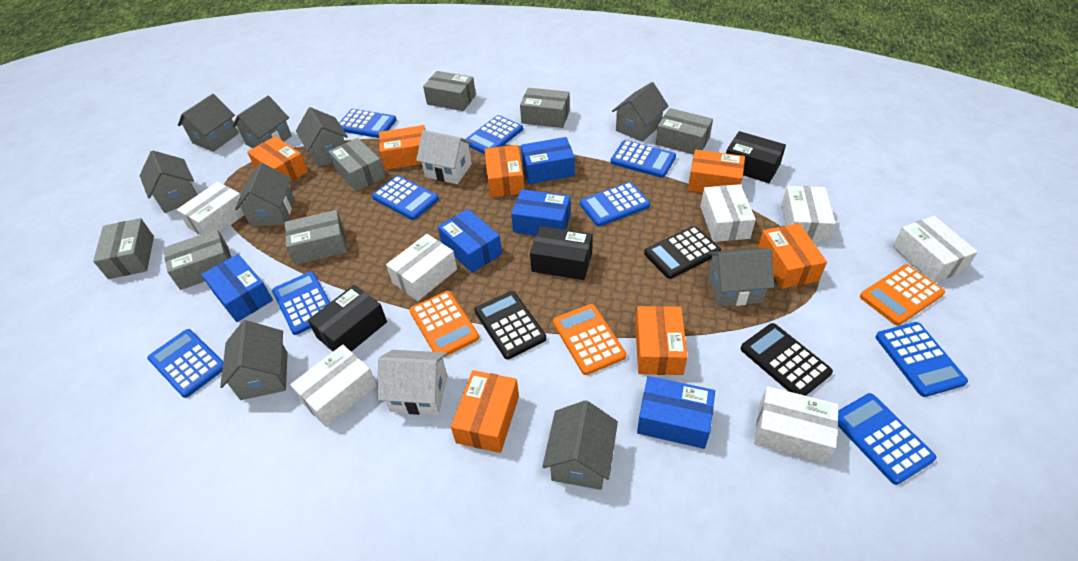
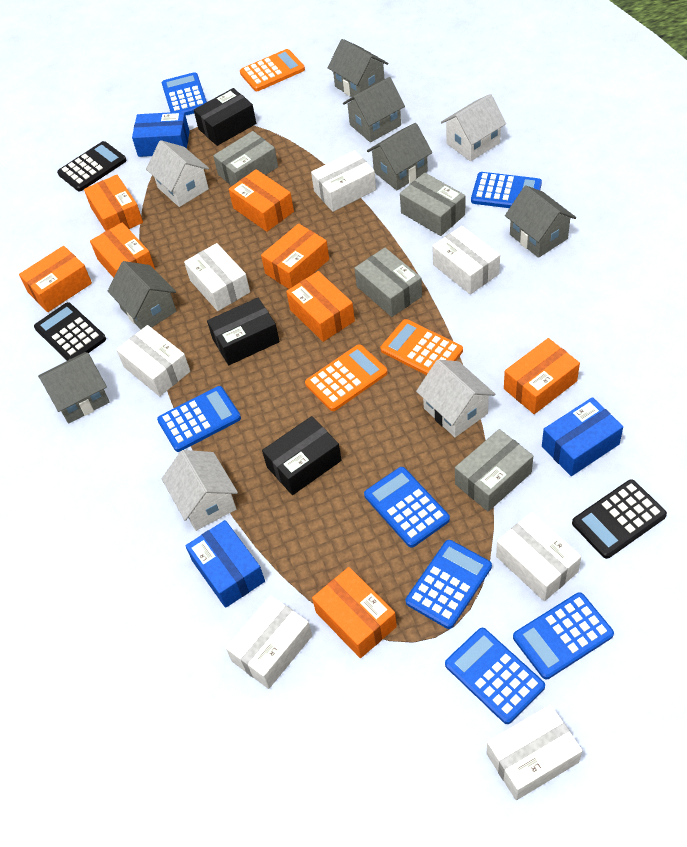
blue box: [201,254,273,322] [438,209,502,273] [511,189,571,236] [521,137,575,184] [637,376,715,449] = 5 -> [132,112,190,157] [186,520,265,608] [542,397,623,476] = 3
blue calculator: [147,329,223,398] [272,272,330,335] [339,109,397,138] [372,176,439,220] [466,115,523,154] [580,182,650,227] [610,140,676,178] [838,393,936,485] [875,322,968,397] = 9 -> [157,386,241,452] [162,72,207,116] [364,467,450,548] [406,540,492,629] [445,628,545,724] [471,172,542,208] [513,592,614,679] = 7
grey box: [93,218,154,279] [163,229,231,290] [285,210,347,265] [328,138,385,192] [423,71,476,111] [520,88,570,128] [656,108,713,155] = 7 -> [213,131,278,186] [354,248,422,317] [400,173,465,236] [455,429,533,512] = 4
grey house: [140,151,197,213] [178,94,239,152] [220,320,288,400] [232,96,292,148] [235,163,294,226] [296,107,348,167] [542,400,618,490] [612,82,669,142] [708,248,775,307] = 9 -> [38,352,110,424] [108,261,176,329] [328,39,389,97] [343,77,405,142] [367,123,432,190] [505,185,576,258] = 6
orange box: [247,136,308,183] [379,125,425,170] [451,370,519,453] [485,145,524,197] [635,306,688,375] [688,150,745,193] [758,223,827,289] = 7 -> [19,246,92,312] [84,175,143,231] [90,222,155,278] [229,169,294,232] [261,224,329,289] [286,271,355,342] [312,567,397,658] [504,338,580,414] = 8
white house: [377,350,447,415] [416,130,473,184] = 2 -> [146,140,209,207] [162,450,238,531] [416,359,495,437] [441,94,506,161] = 4

